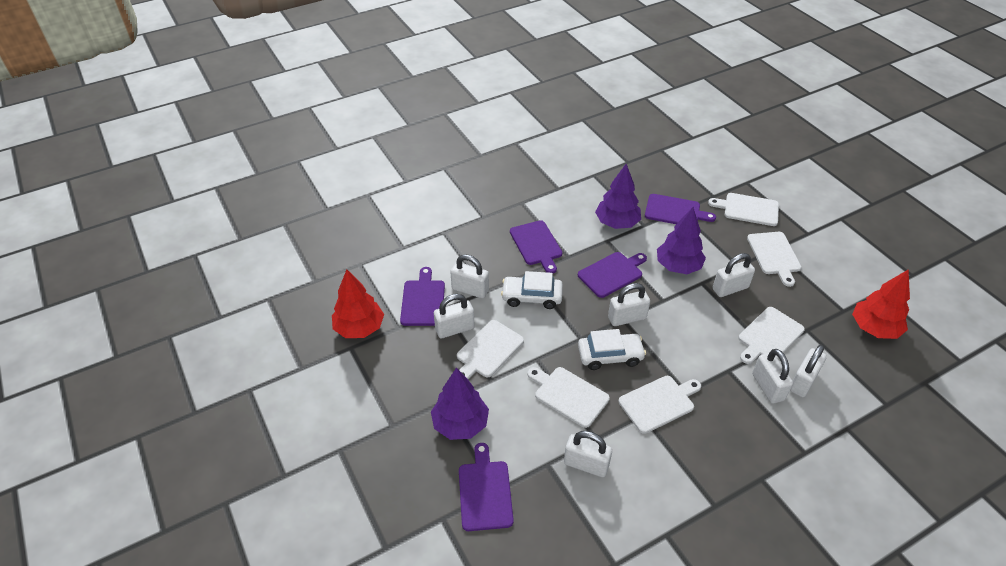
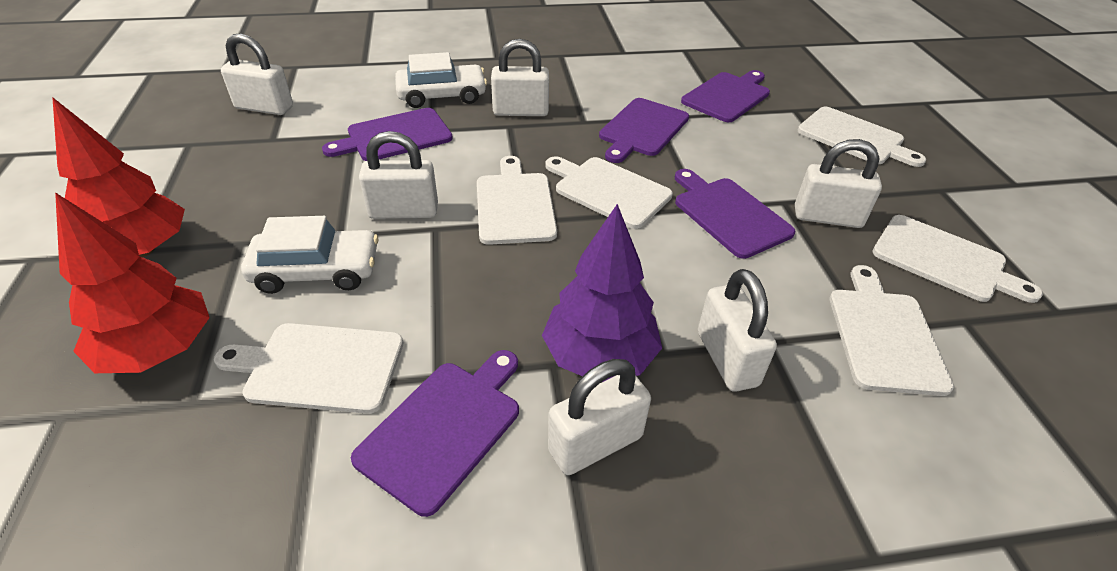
purple tree: [431,368,489,440] [595,164,641,229] [657,207,706,274] = 3 -> [542,204,662,382] = 1
white padlock: [434,294,475,338] [450,254,489,298] [564,431,612,477] [608,283,650,326] [713,253,755,297] [752,349,793,404] [790,345,827,397] = 7 -> [221,33,293,115] [359,131,438,219] [491,39,549,116] [548,359,651,475] [698,269,777,392] [795,139,882,228] = 6

